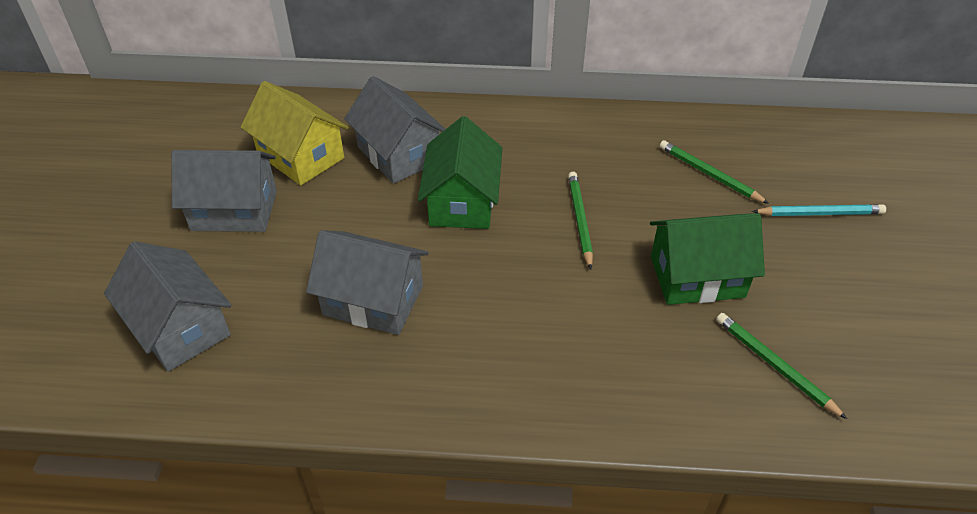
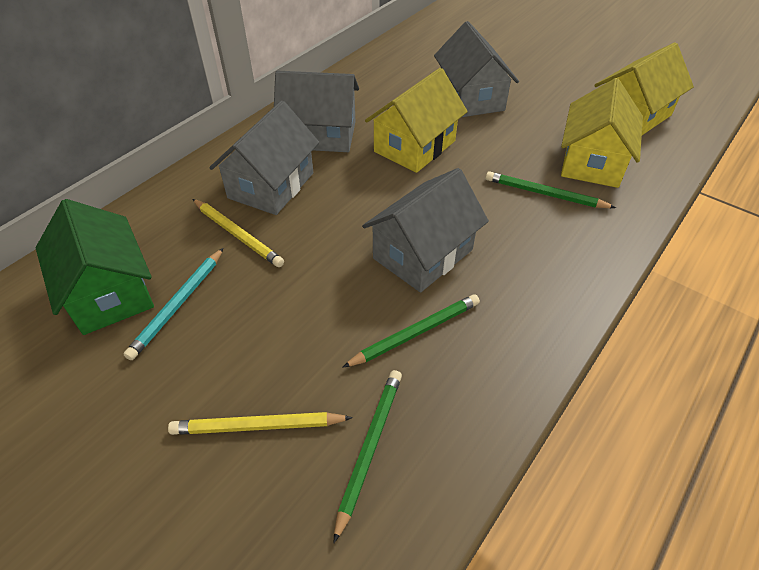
green house: [418,116,502,229] [650,213,765,305] = 2 -> [36,199,154,335] = 1
yellow house: [241,81,349,185] = 1 -> [365,68,468,173] [561,78,643,188] [594,42,694,135] = 3
yellow pencil: none = 0 -> [168,412,353,435] [193,199,284,267] = 2

